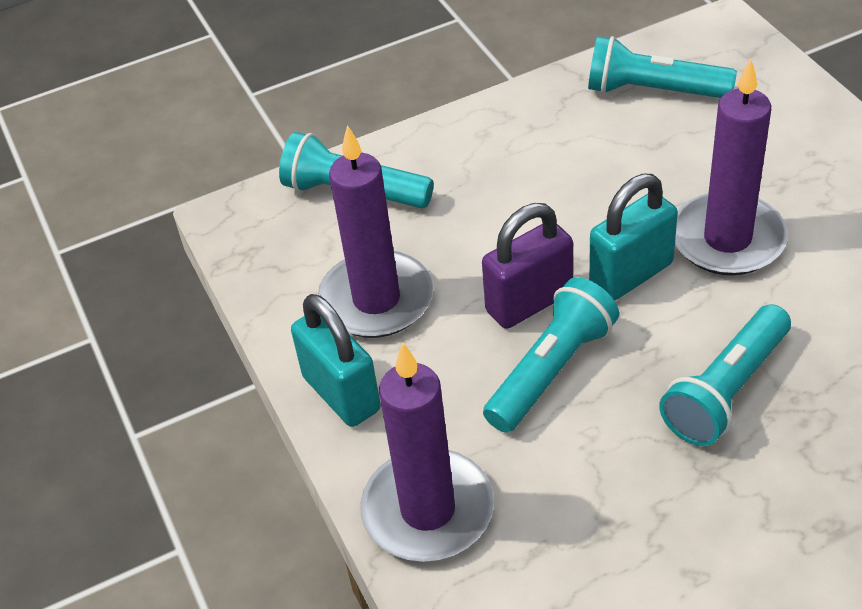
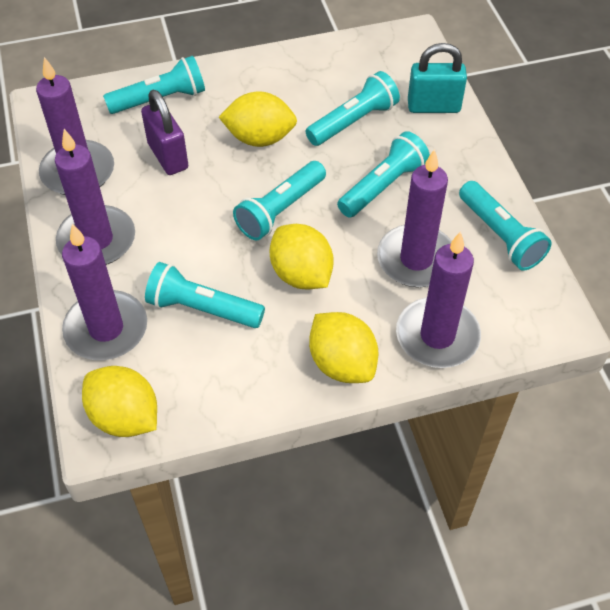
purple candle: [318,125,433,338] [361,343,494,562] [675,59,788,275] = 3 -> [36,57,114,195] [55,129,135,265] [62,224,147,360] [377,149,452,287] [396,231,481,368] = 5
turquoise flashlight: [279,132,434,208] [483,277,619,433] [588,36,737,98] [659,304,791,446] = 4 -> [103,56,205,114] [145,262,265,328] [233,161,326,241] [306,71,400,146] [337,131,430,218] [459,181,552,271] = 6
turquoise padlock: [291,294,381,427] [589,174,678,301] = 2 -> [408,43,467,113] = 1
yellow lemon: none = 0 -> [82,366,157,437] [219,91,297,147] [270,224,334,289] [309,312,378,383] = 4

